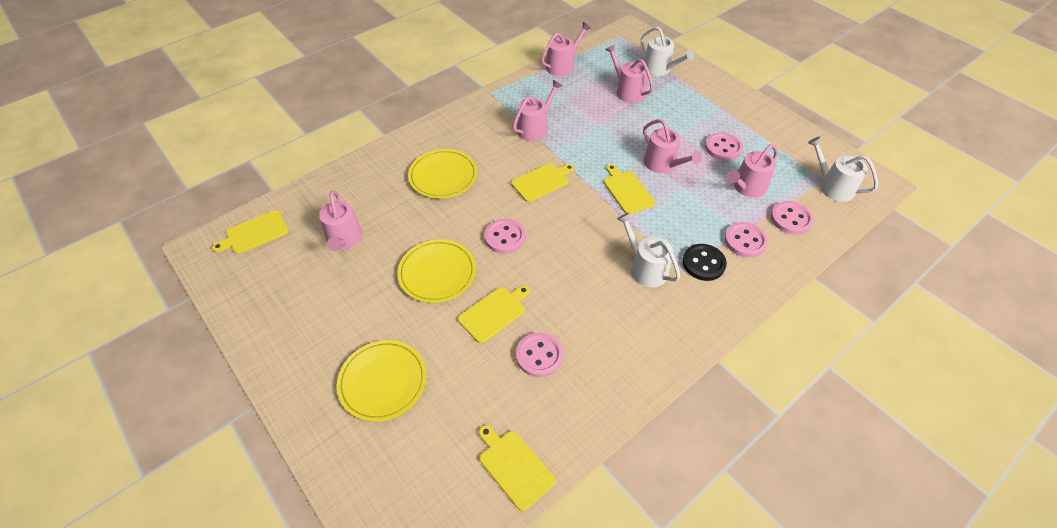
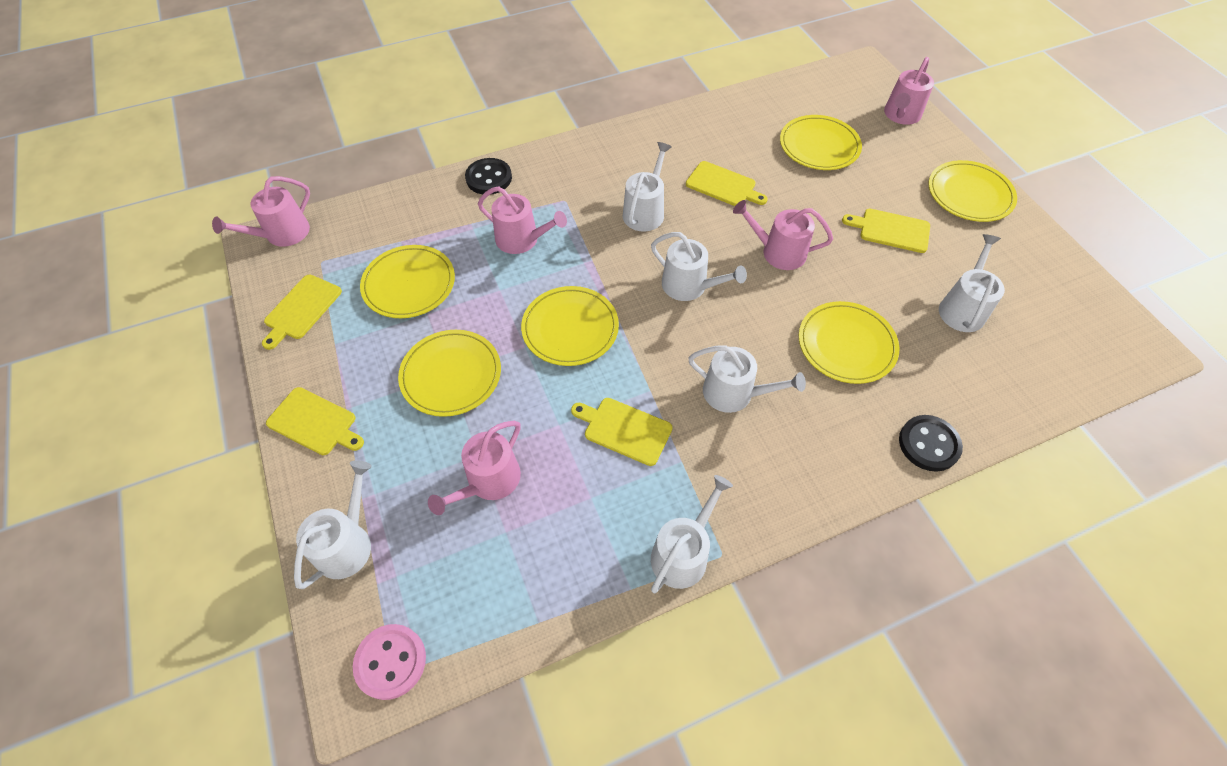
black button: [682,244,727,281] = 1 -> [465,158,512,194] [899,415,963,472] = 2
pink button: [485,219,526,254] [516,332,563,377] [705,132,743,161] [724,222,768,257] [771,201,814,235] = 5 -> [353,624,426,700] = 1
pink watering can: [319,191,363,251] [513,80,563,141] [541,22,591,76] [605,44,654,103] [643,119,702,173] [727,144,778,198] = 6 -> [212,176,310,247] [428,421,521,515] [478,187,567,254] [733,200,833,270] [884,57,934,125] = 5
white watering can: [617,213,680,288] [641,27,694,76] [808,136,878,202] = 3 -> [294,460,372,589] [623,142,672,232] [651,232,747,301] [651,475,733,593] [688,345,806,413] [939,234,1005,332] = 6
yellow plate: [337,340,427,422] [397,239,476,303] [408,149,477,199] = 3 -> [360,245,455,318] [398,330,501,417] [521,286,619,366] [780,115,862,170] [799,301,899,384] [928,160,1017,222] = 6

